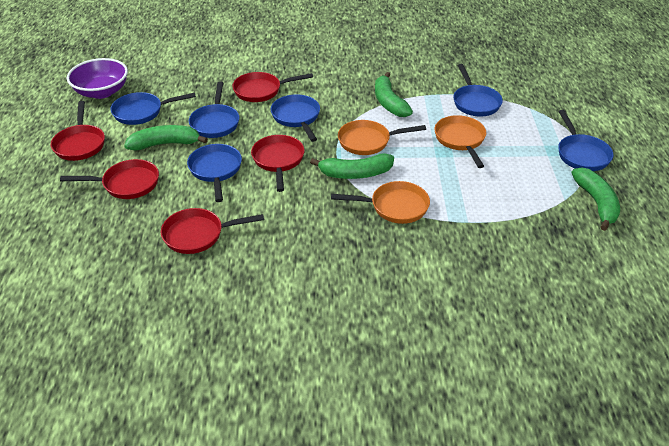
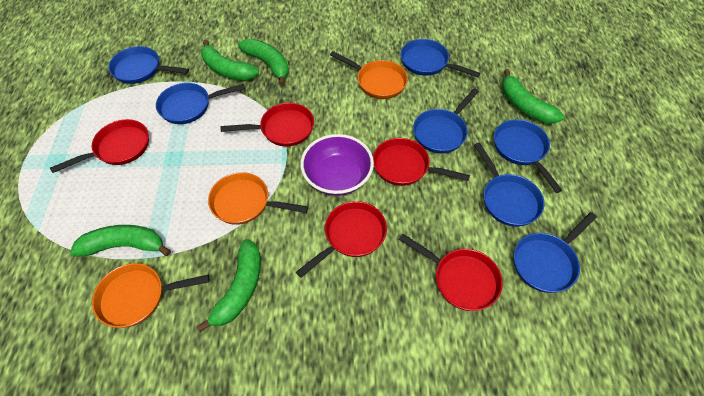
blue pan: [110,92,196,125] [187,144,242,202] [189,81,239,138] [271,94,320,142] [453,64,503,117] [558,110,613,171] = 6 -> [108,46,189,84] [156,83,245,124] [400,39,481,77] [413,88,479,153] [474,143,544,227] [494,119,562,193] [514,212,597,293] = 7
green banana: [124,125,208,150] [310,153,394,179] [375,72,413,117] [571,167,620,231] = 4 -> [70,225,171,257] [196,239,261,332] [201,40,259,80] [238,39,289,86] [502,69,564,124] = 5

